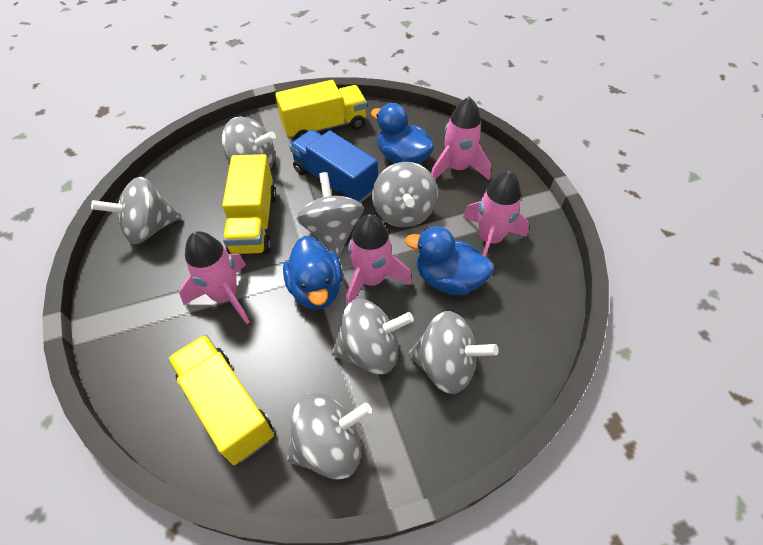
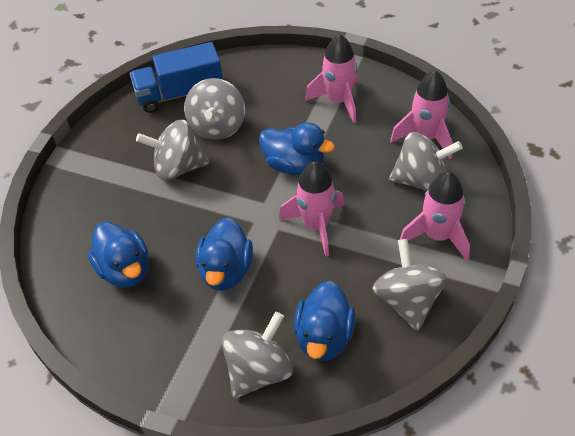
blue duck: [283,236,343,310] [371,103,434,164] [405,226,494,295] = 3 -> [88,221,148,287] [195,217,253,291] [259,122,335,175] [294,281,356,361] = 4
grey spinning top: [91,177,181,244] [222,116,276,169] [287,393,372,480] [296,172,364,256] [332,299,414,374] [372,162,438,227] [408,311,499,394] = 7 -> [136,120,209,181] [184,78,245,140] [222,312,293,398] [372,239,447,331] [389,132,463,191] = 5
yellow truck: [168,335,274,465] [222,154,276,254] [275,80,367,139] = 3 -> none = 0

